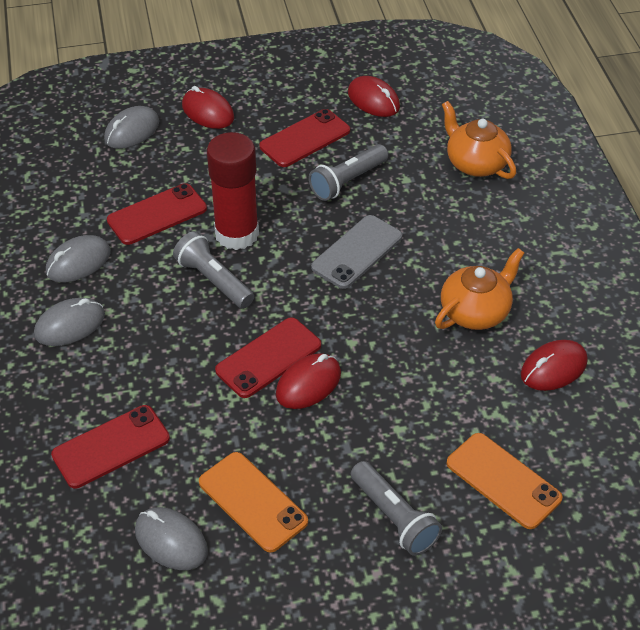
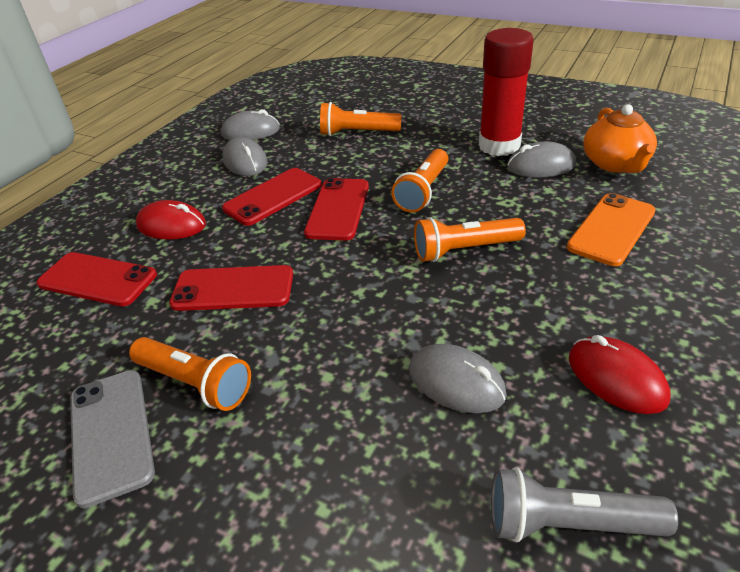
grey flashlight: [173,231,254,309] [309,144,388,201] [351,461,442,556] = 3 -> [491,467,678,543] = 1
orange flashlight: none = 0 -> [129,337,251,411] [320,102,401,136] [391,149,448,213] [414,217,526,262] = 4
orange phone: [199,452,308,552] [447,433,563,529] = 2 -> [567,193,656,266] = 1
orange teapot: [435,248,524,330] [442,101,516,179] = 2 -> [583,104,657,173] = 1
red mouse: [182,86,234,129] [276,353,341,409] [348,76,400,117] [521,340,588,391] = 4 -> [136,200,206,240] [569,335,670,414] = 2

